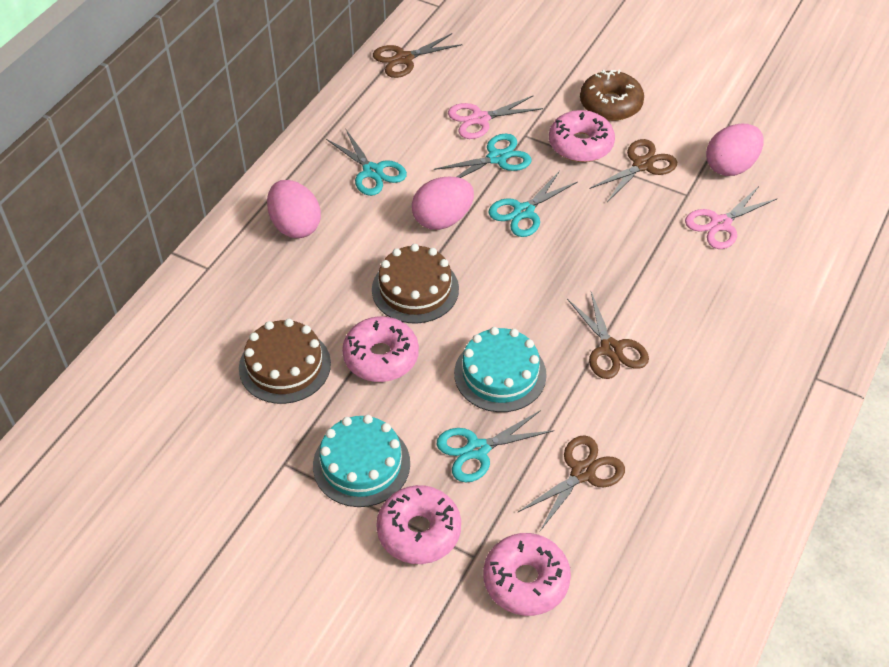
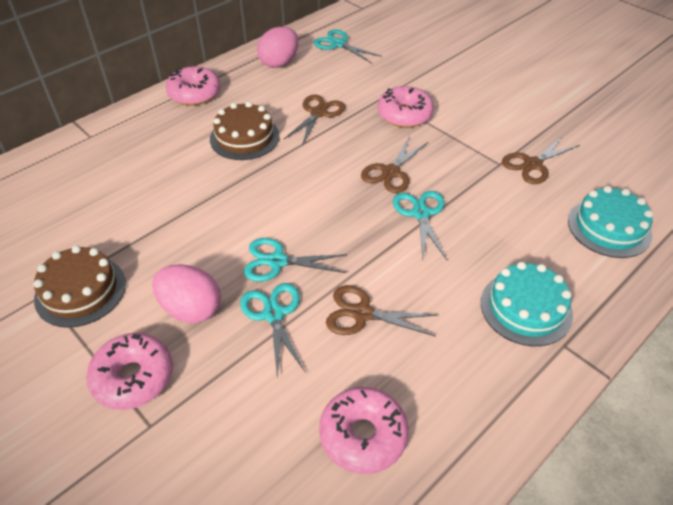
brown donut: [580,70,644,121] = 1 -> none = 0
pink egg: [267,180,321,238] [412,177,474,230] [706,124,764,176] = 3 -> [152,264,221,323] [257,26,299,68] = 2
pink scissors: [448,95,543,139] [685,186,778,249] = 2 -> none = 0

